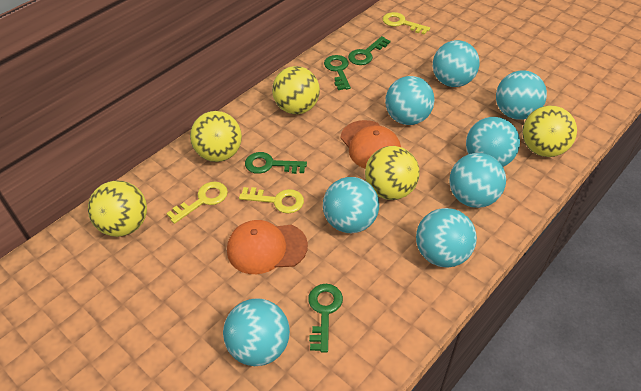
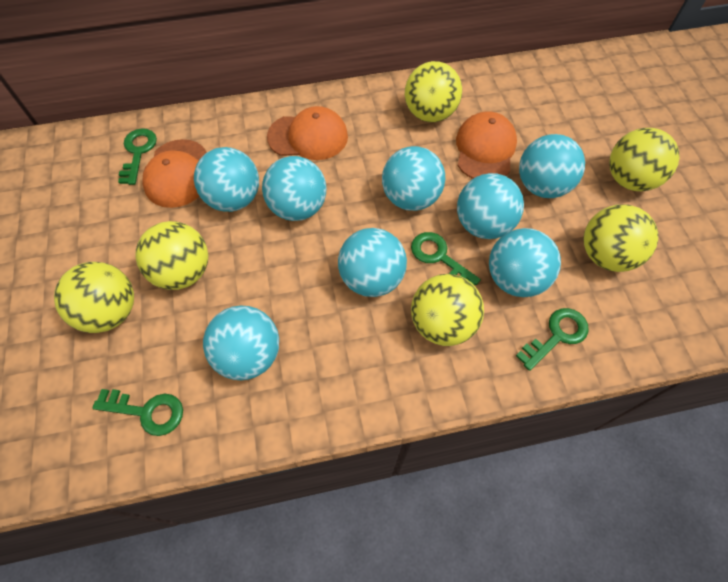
orange cap: [227,220,308,274] [341,120,401,169] = 2 -> [142,139,207,208] [267,106,348,160] [456,111,517,179] = 3
yellow ball: [88,180,147,237] [190,111,242,162] [272,66,320,114] [365,146,420,200] [522,106,577,157] = 5 -> [54,262,134,333] [135,221,208,290] [405,61,462,122] [411,274,484,346] [583,204,658,272] [609,128,680,191] = 6
yellow key: [166,182,228,224] [239,187,304,213] [383,12,430,35] = 3 -> none = 0

